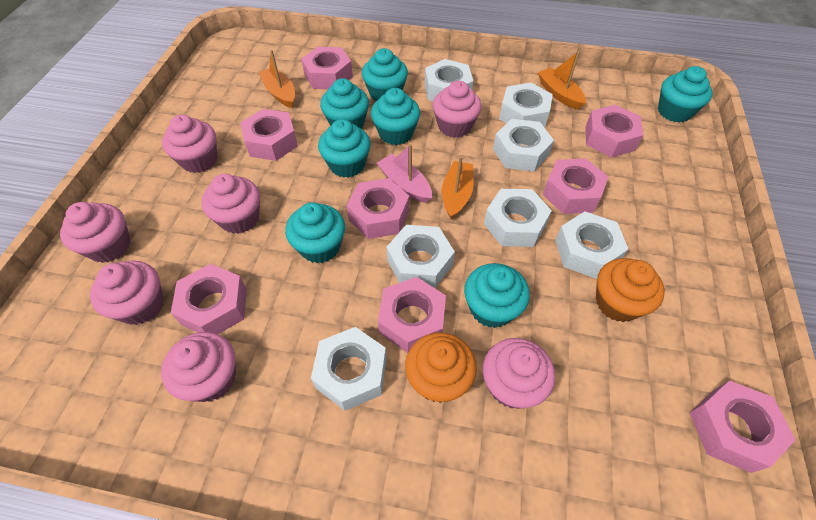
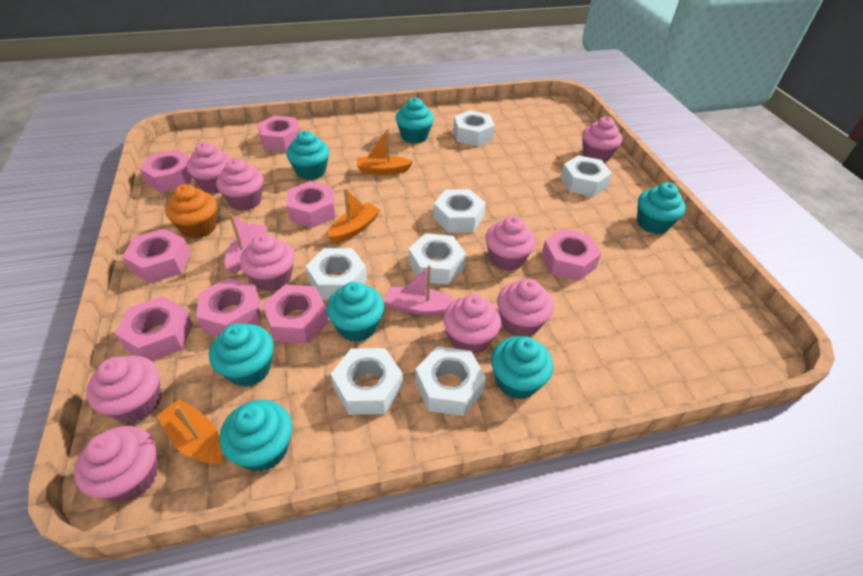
orange cupcake: [405,333,477,403] [596,258,665,322] = 2 -> [165,184,217,239] = 1
pink boat: [377,144,432,203] = 1 -> [225,214,267,274] [385,265,455,316] = 2
pink cupcake: [60,202,131,263] [90,260,164,325] [161,332,236,402] [162,115,217,173] [201,174,260,234] [433,81,482,138] [483,338,555,409] = 7 -> [74,426,158,502] [86,356,161,423] [186,142,231,193] [216,159,263,211] [240,234,295,292] [443,294,501,355] [485,216,535,271] [497,279,554,337] [582,117,622,162] = 9

